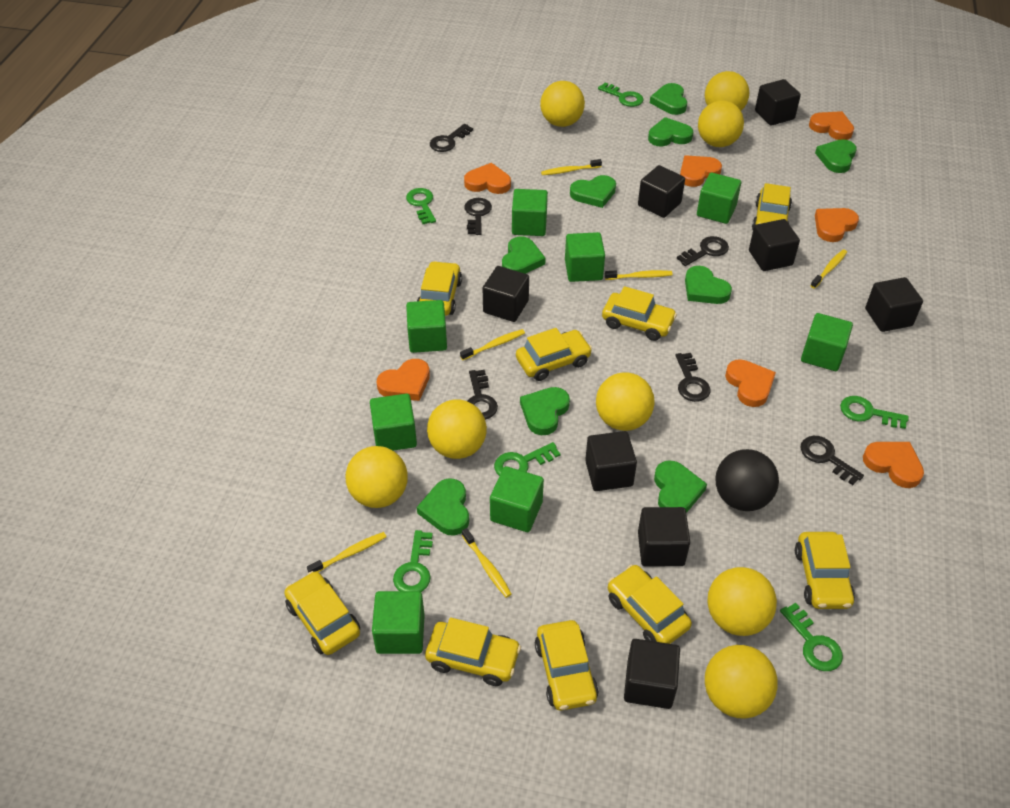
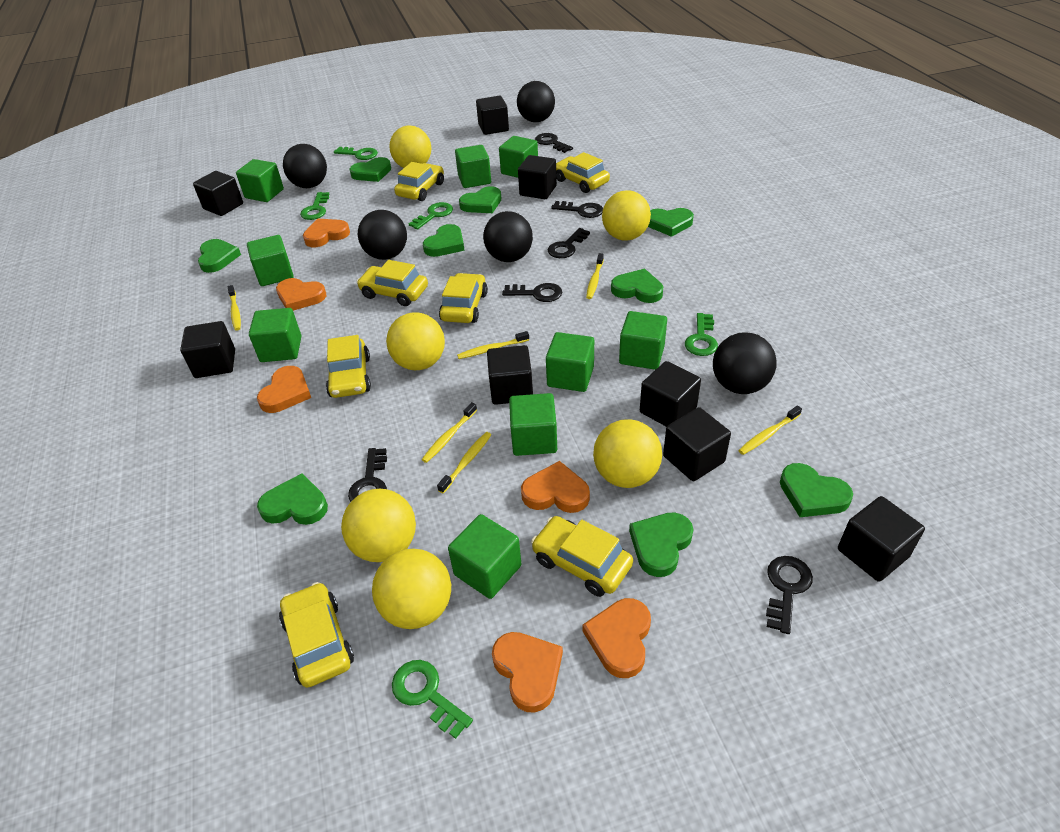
black ball: [715,449,779,511] = 1 -> [283,144,327,188] [358,210,407,260] [483,211,533,262] [517,81,555,122] [713,332,777,394] = 5
green cube: [370,394,417,451] [372,591,425,654] [406,300,447,353] [490,466,544,532] [512,189,548,236] [565,232,605,282] [697,173,741,224] [801,313,853,371] = 8 -> [236,159,284,202] [247,235,294,286] [249,308,301,362] [448,514,521,599] [455,145,491,188] [499,136,538,178] [509,393,557,456] [546,332,594,392] [619,311,667,370] = 9
green key: [393,530,433,592] [406,188,436,224] [494,442,560,476] [598,82,643,107] [780,603,843,671] [840,396,909,429] = 6 -> [300,192,330,220] [334,147,378,160] [392,660,473,739] [409,202,453,229] [685,313,718,356] = 5
orange heart: [377,359,430,401] [464,163,511,194] [680,155,722,187] [725,359,776,407] [809,111,854,140] [815,208,859,242] [863,442,924,488] = 7 -> [257,366,311,413] [276,278,327,311] [303,219,350,247] [492,632,563,713] [521,461,590,513] [583,598,651,678] = 6
yellow ball: [346,446,408,508] [427,399,487,459] [540,81,585,127] [596,372,654,431] [698,100,744,147] [705,71,749,111] [705,645,778,719] [707,567,777,636] = 8 -> [341,489,416,562] [372,549,451,629] [386,312,445,370] [389,126,431,168] [593,419,662,488] [602,190,651,241] = 6
yellow car: [284,571,360,655] [417,261,462,316] [425,617,521,686] [516,328,592,381] [535,620,599,711] [602,286,677,341] [608,565,692,644] [752,183,792,230] [795,532,855,609] = 9 -> [279,582,354,688] [326,335,371,398] [357,260,428,306] [394,162,444,201] [439,273,488,323] [531,516,633,597] [556,152,610,193] = 7

